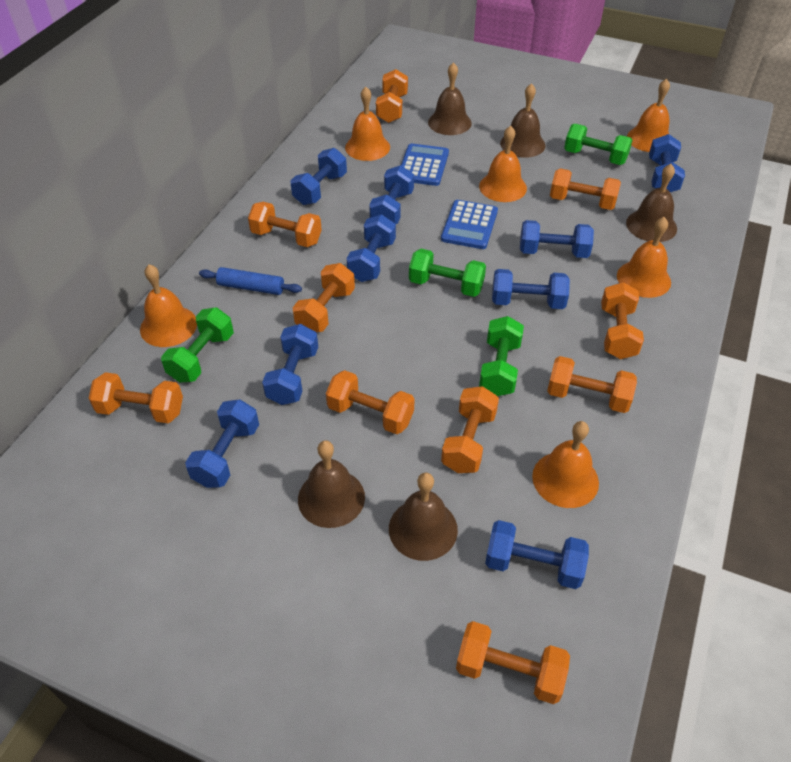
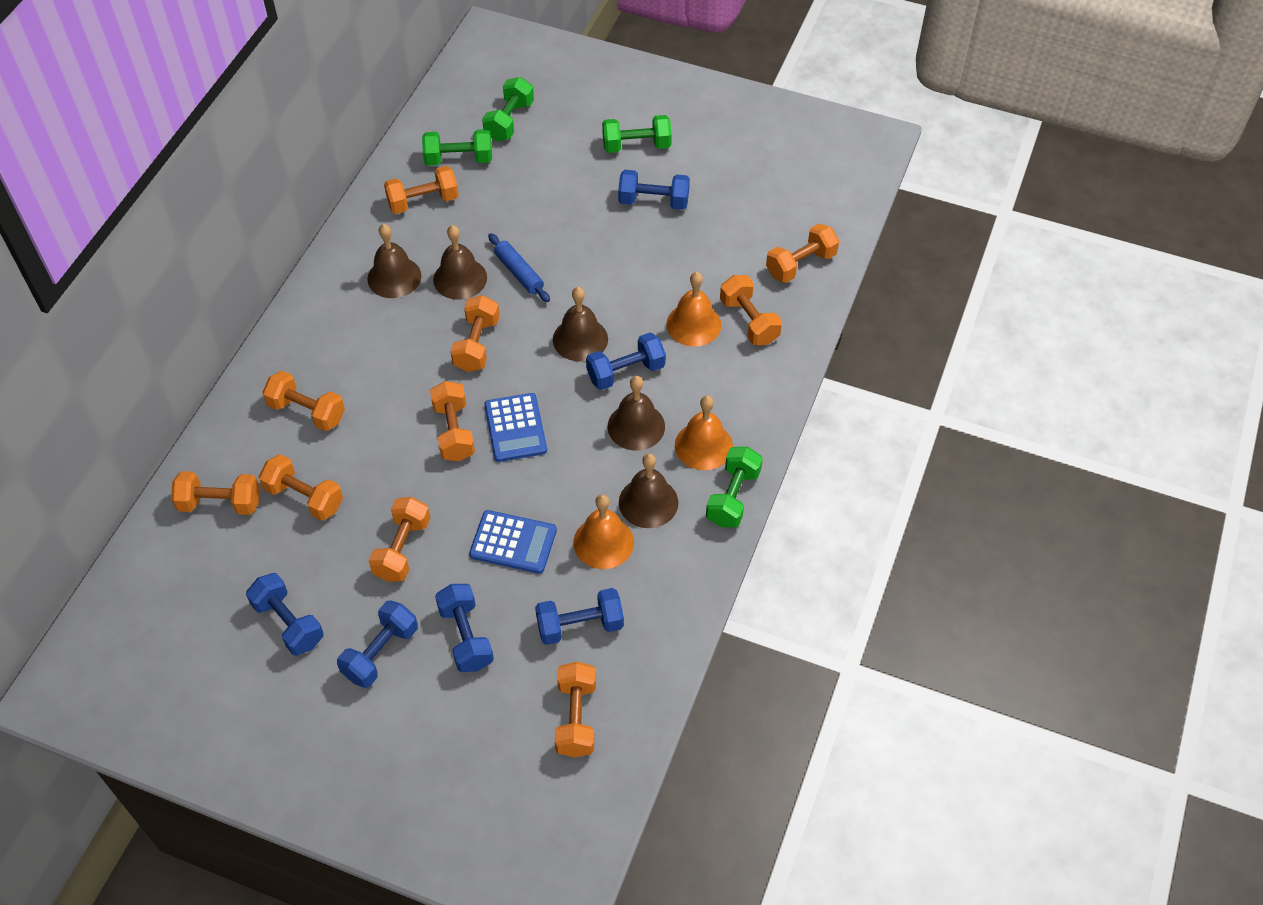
blue dumbbell: [185,399,259,488] [262,324,318,405] [291,148,347,205] [347,215,396,282] [369,165,414,224] [485,520,589,589] [492,269,570,309] [520,220,594,258] [649,134,685,192] = 9 -> [246,573,324,655] [337,600,418,688] [435,584,494,672] [535,588,624,645] [586,333,666,390] [618,170,690,210] = 6
orange bell: [140,264,197,347] [345,87,390,161] [479,126,527,202] [532,421,599,508] [617,217,671,298] [627,79,670,152] = 6 -> [573,494,634,569] [666,272,721,346] [675,395,733,470] = 3

